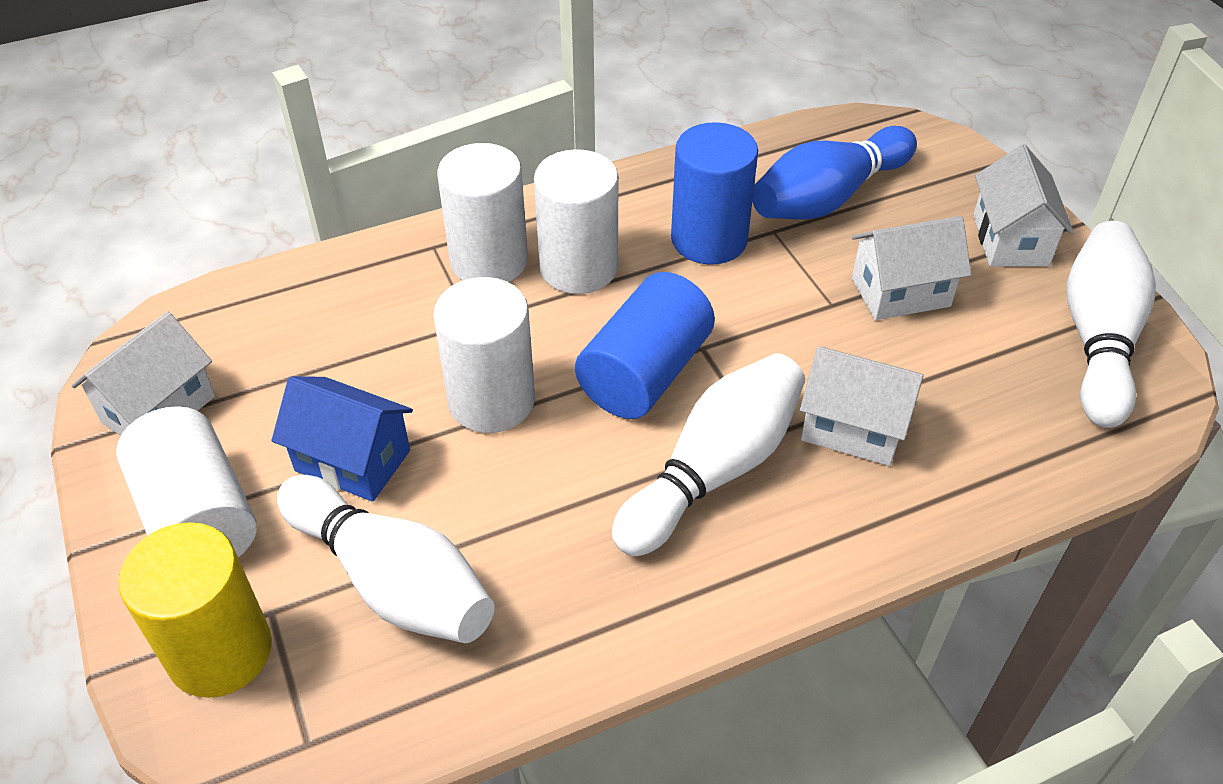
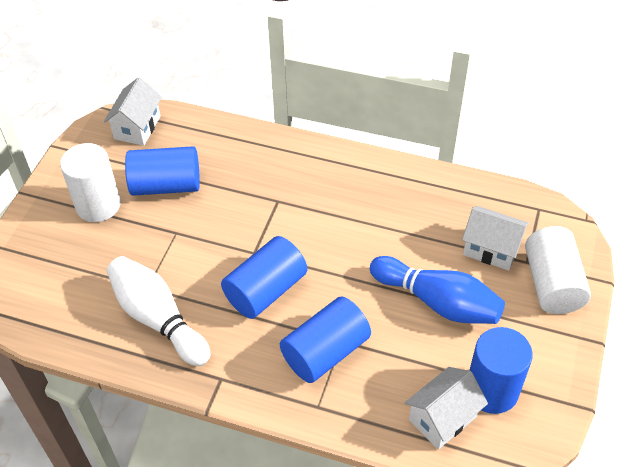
blue cylinder: [575,272,715,419] [671,122,758,265] = 2 -> [125,146,200,196] [221,236,307,319] [280,297,371,383] [469,327,533,414] = 4
blue house: [272,377,413,502] = 1 -> none = 0
white bowling pin: [277,475,494,643] [612,353,805,556] [1066,221,1156,428] = 3 -> [107,256,211,366] = 1
white cylinder: [116,406,257,557] [433,277,535,433] [437,143,528,282] [534,149,619,294] = 4 -> [60,143,121,222] [525,226,591,314] = 2
white house: [72,311,215,436] [800,346,923,466] [852,216,971,320] [973,144,1074,267] = 4 -> [104,77,162,146] [405,367,488,450] [462,206,529,271] = 3
yellow cylinder: [119,522,272,698] = 1 -> none = 0

